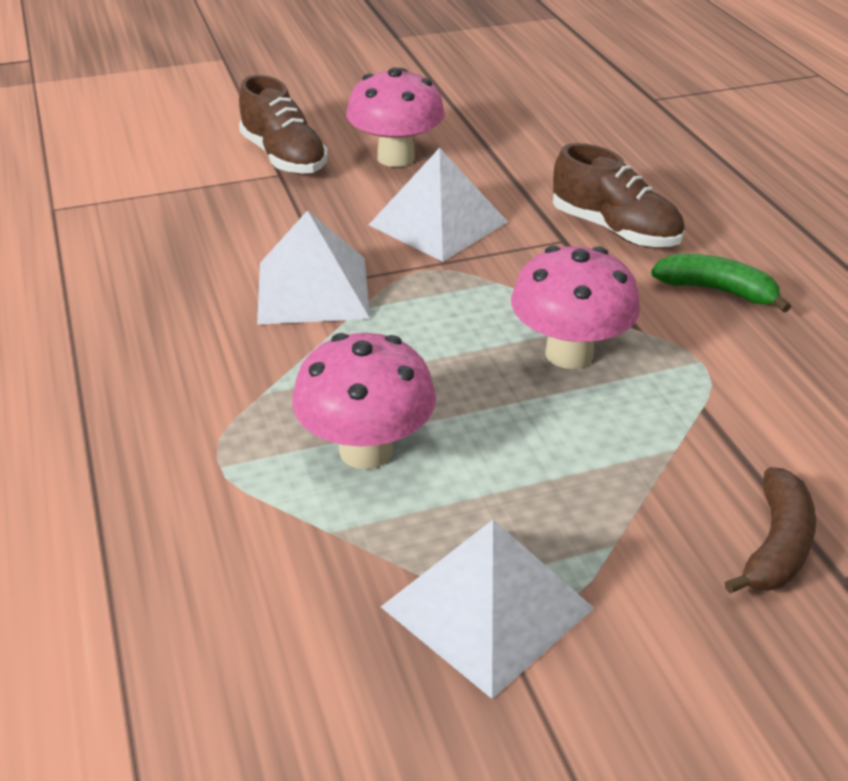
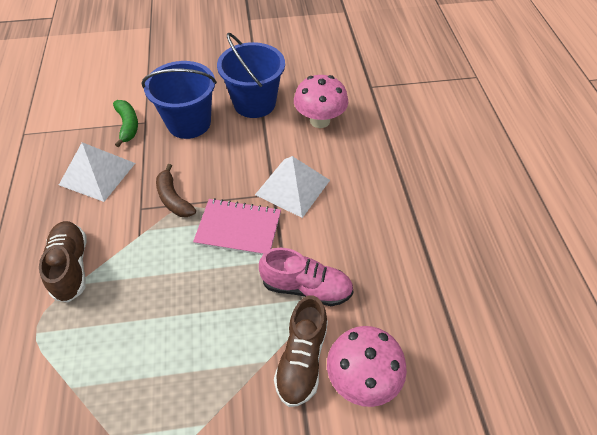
blue bucket: none = 0 -> [142,61,217,139] [217,33,285,118] = 2
pink mushroom: [292,333,436,469] [346,67,445,167] [511,246,640,369] = 3 -> [294,75,348,128] [327,326,407,407] = 2
pink notebook: none = 0 -> [193,198,281,255] = 1
pink shoe: none = 0 -> [259,248,354,306] = 1
white pyramid: [257,210,370,325] [369,148,508,262] [381,520,594,699] = 3 -> [59,142,135,202] [255,156,330,218] = 2

